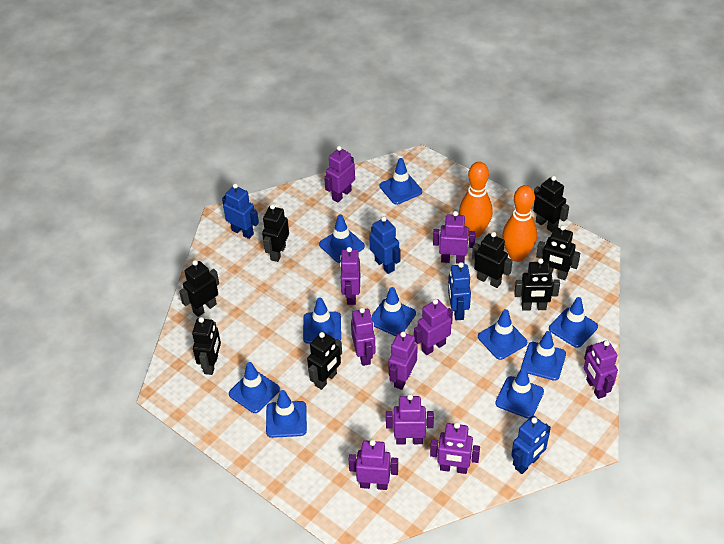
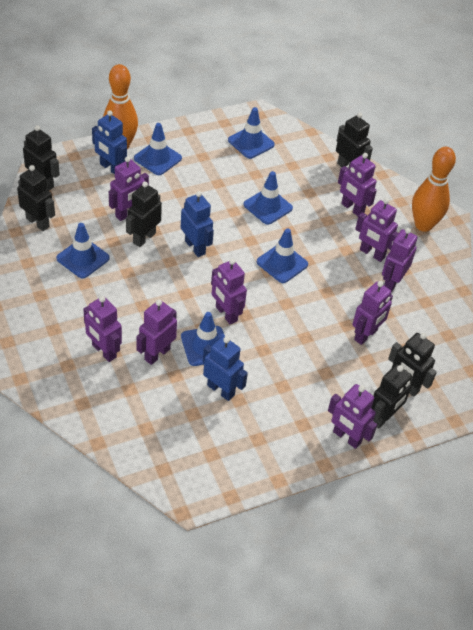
black robot: [179,260,219,317] [192,317,221,375] [262,204,289,262] [307,332,342,390] [472,232,513,288] [514,258,560,311] [533,176,569,232] [536,225,580,280] = 8 -> [17,165,55,231] [23,125,60,191] [126,181,162,247] [336,112,373,169] [371,364,413,429] [388,333,437,397] = 6
blue robot: [222,183,259,239] [369,216,400,274] [448,262,471,320] [511,416,551,474] = 4 -> [92,110,127,174] [181,191,214,257] [203,336,248,401] = 3
blue traffic cone: [229,362,280,413] [266,390,307,438] [303,297,341,344] [319,215,365,263] [372,287,416,336] [380,158,422,205] [478,309,527,360] [495,367,544,419] [521,331,566,381] [549,297,598,348] = 10 -> [56,223,110,278] [134,123,182,175] [181,312,225,366] [228,107,275,159] [243,171,293,225] [257,228,308,283] = 6
purple robot: [324,146,355,203] [340,247,360,305] [349,440,398,490] [351,308,376,366] [386,394,434,445] [389,332,418,390] [414,299,453,355] [430,422,480,474] [433,211,476,264] [584,340,618,399] = 10 -> [83,296,122,362] [109,156,149,221] [136,299,177,365] [211,259,247,324] [328,384,377,449] [338,153,377,216] [353,281,393,345] [355,198,399,262] [382,228,418,291] = 9

